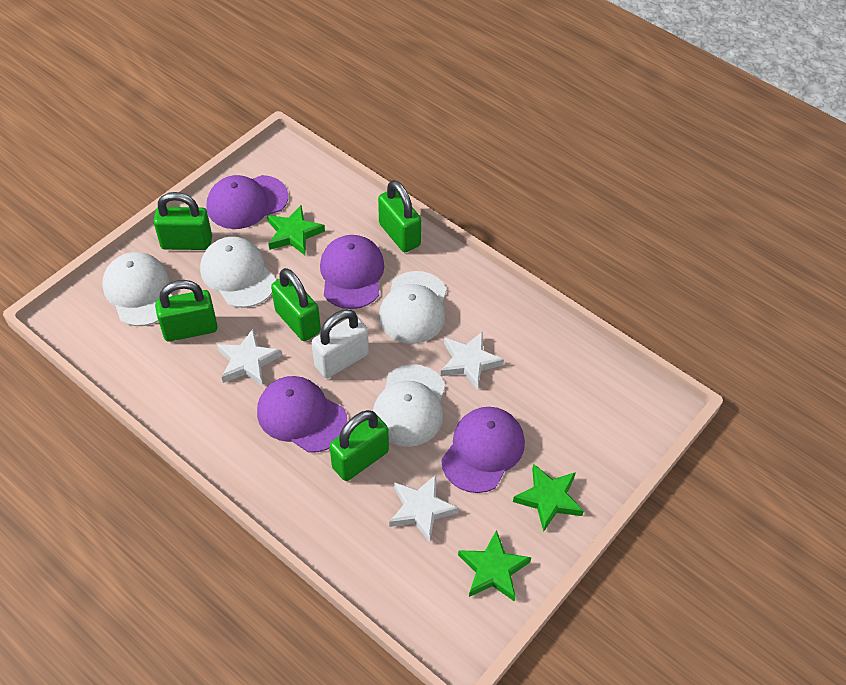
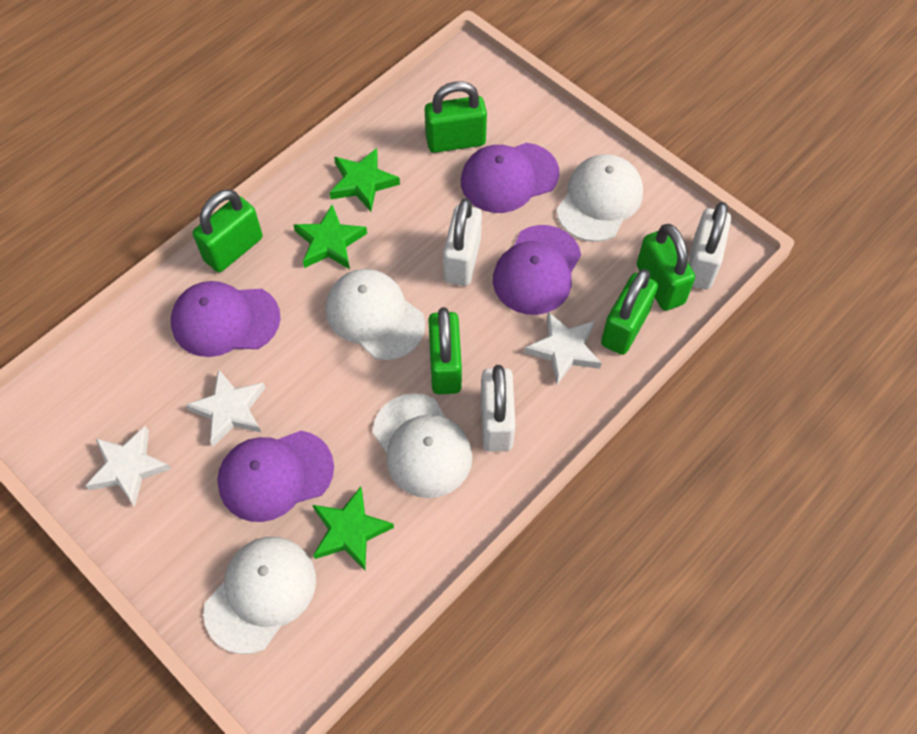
white padlock: [312,309,369,378] = 1 -> [443,198,482,286] [481,365,516,452] [688,202,731,289] = 3

